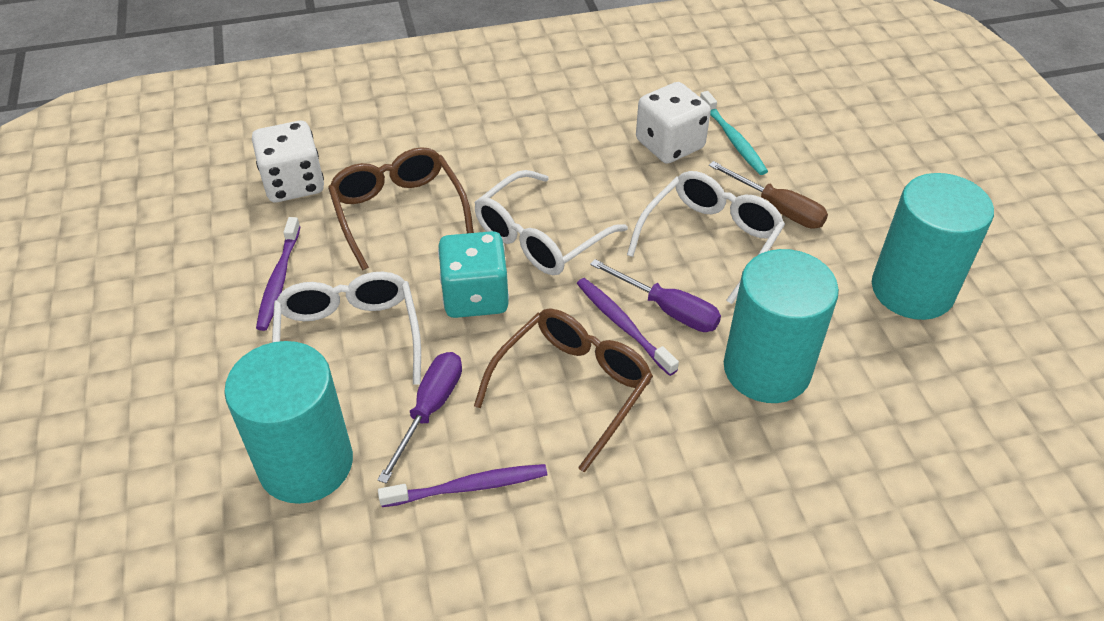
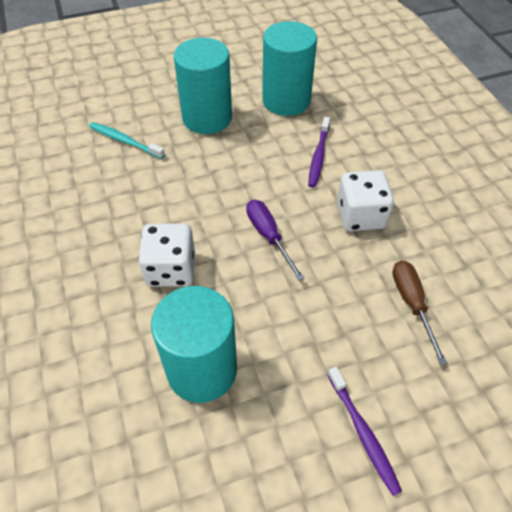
brown glasses: [328,147,474,271] [474,308,653,473] = 2 -> none = 0
purple screwdriver: [377,352,462,484] [590,259,721,332] = 2 -> [246,200,305,281] = 1
purple toothbrush: [256,217,300,331] [378,464,547,507] [577,278,679,376] = 3 -> [308,117,330,188] [327,367,402,496] = 2
turquoise dice: [438,231,509,318] = 1 -> none = 0
white glasses: [272,272,421,385] [474,170,628,275] [627,171,785,304] = 3 -> none = 0

